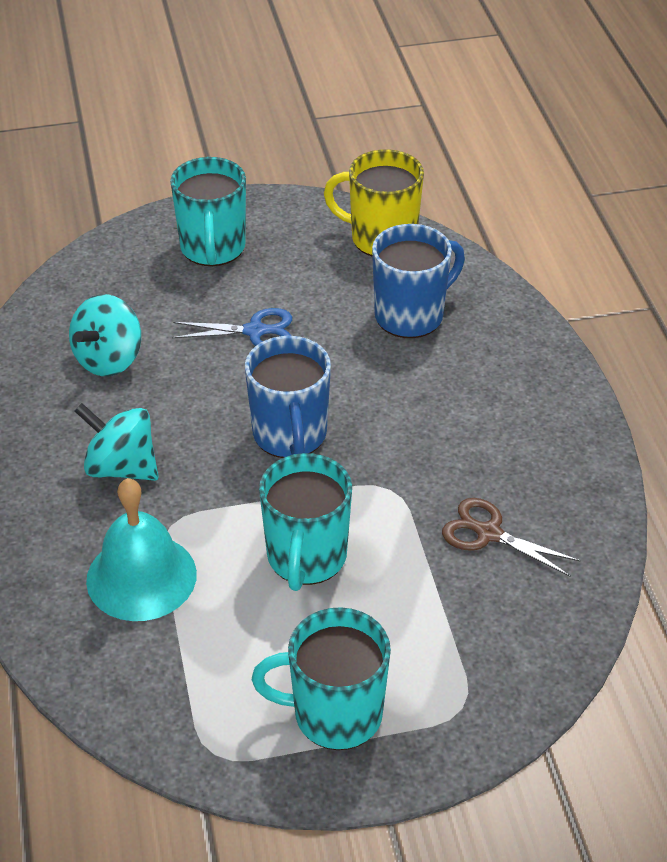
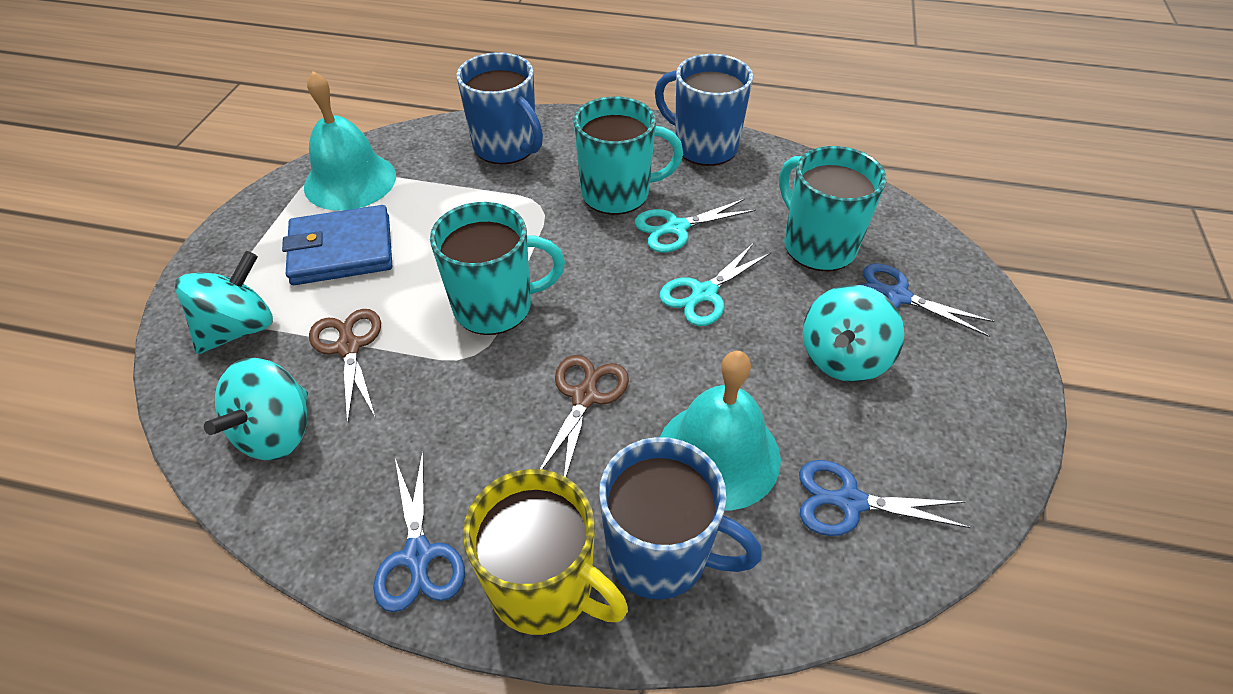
blue mug: [245,336,331,458] [372,224,465,338] = 2 -> [456,52,543,164] [599,437,762,599] [655,54,753,166] = 3
blue scissors: [172,308,292,346] = 1 -> [373,452,465,612] [799,460,971,536] [860,263,995,337] = 3
blue wallet: none = 0 -> [282,205,392,285] = 1
brown scissors: [442,498,581,577] = 1 -> [309,309,381,424] [540,355,629,477] = 2
turquoise bell: [86,478,197,621] = 1 -> [304,71,396,211] [660,351,781,510] = 2
turquoise scissors: none = 0 -> [635,199,756,253] [659,244,771,326] = 2
turquoise spinning top: [69,294,141,376] [75,403,159,481] = 2 -> [175,251,273,354] [204,358,308,460] [803,285,904,382] = 3

